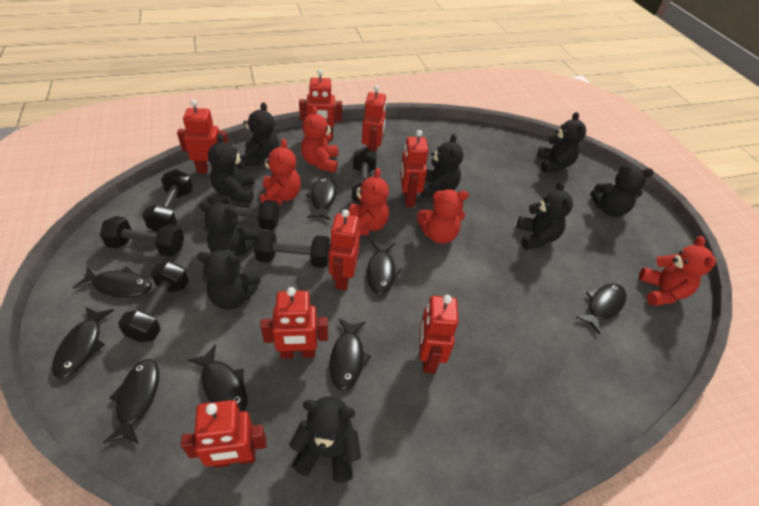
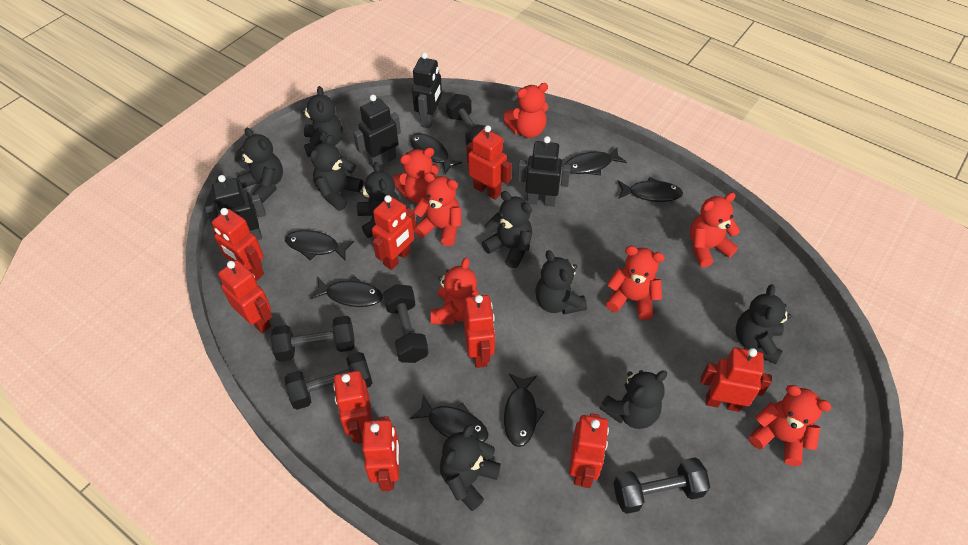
black dumbbell: [100,216,184,257] [118,261,189,342] [142,169,193,232] [207,194,280,230] [254,230,330,268] [352,147,377,203] = 6 -> [271,316,355,362] [285,352,372,410] [383,284,429,363] [446,94,492,146] [613,457,710,514] = 5
black fish: [52,306,114,379] [73,266,152,297] [103,359,159,444] [188,344,247,412] [305,177,337,220] [330,319,371,390] [367,241,402,295] [576,284,626,334] = 8 -> [285,230,354,261] [310,276,383,307] [410,133,462,174] [410,394,489,442] [504,374,544,447] [565,147,627,175] [617,177,683,202] = 7
black robot: none = 0 -> [205,175,266,240] [353,95,401,167] [412,52,442,128] [518,136,571,207] = 4
red robot: [177,100,229,174] [181,400,267,468] [260,287,328,359] [299,69,342,140] [329,209,360,290] [362,85,387,153] [400,130,428,207] [420,295,458,374] = 8 -> [212,208,264,281] [218,260,272,333] [333,371,373,444] [362,416,399,491] [372,195,416,270] [463,295,495,368] [467,125,512,200] [569,413,609,488] [700,347,772,412] = 9
red teddy bear: [260,139,301,205] [301,106,338,173] [349,168,389,236] [417,189,469,244] [639,236,716,306] = 5 -> [392,148,439,203] [413,173,462,246] [431,258,479,325] [503,83,548,138] [606,246,665,320] [690,192,740,267] [749,385,831,466] = 7

